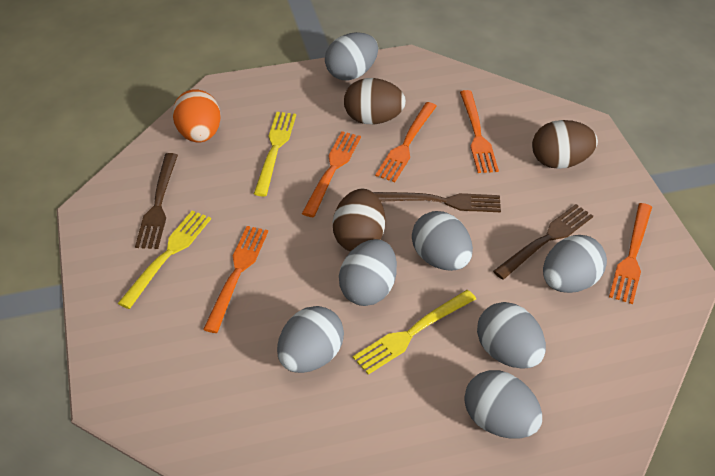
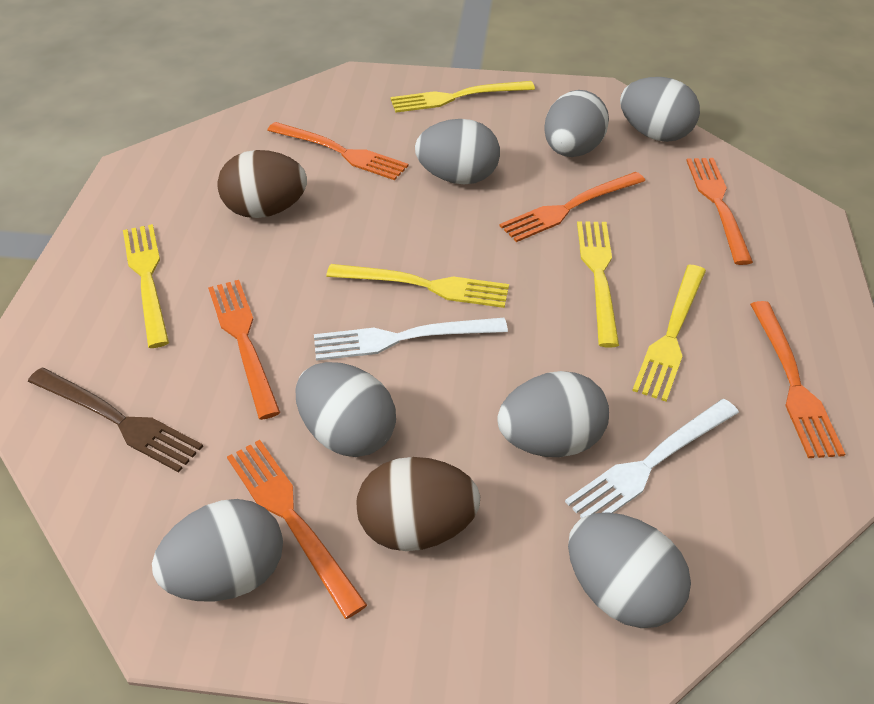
brown egg: [333,189,385,252] [344,78,406,124] [532,120,598,169] = 3 -> [217,150,307,218] [357,457,480,551] = 2
brown fork: [135,153,178,249] [373,192,501,212] [493,204,593,280] = 3 -> [28,368,203,473] = 1
orange egg: [172,89,221,142] = 1 -> none = 0
orange fork: [203,226,268,333] [302,131,361,217] [375,102,437,182] [460,90,499,173] [609,203,652,304] = 5 -> [208,280,281,420] [227,440,367,619] [267,122,409,180] [500,172,645,242] [686,158,753,265] [750,301,845,458] = 6
white fork: none = 0 -> [314,318,508,361] [565,399,739,518] = 2
yellow fork: [118,210,211,309] [254,112,296,197] [353,290,476,375] = 3 -> [123,224,169,348] [326,264,509,308] [390,81,535,113] [577,221,619,348] [632,265,706,402] = 5

